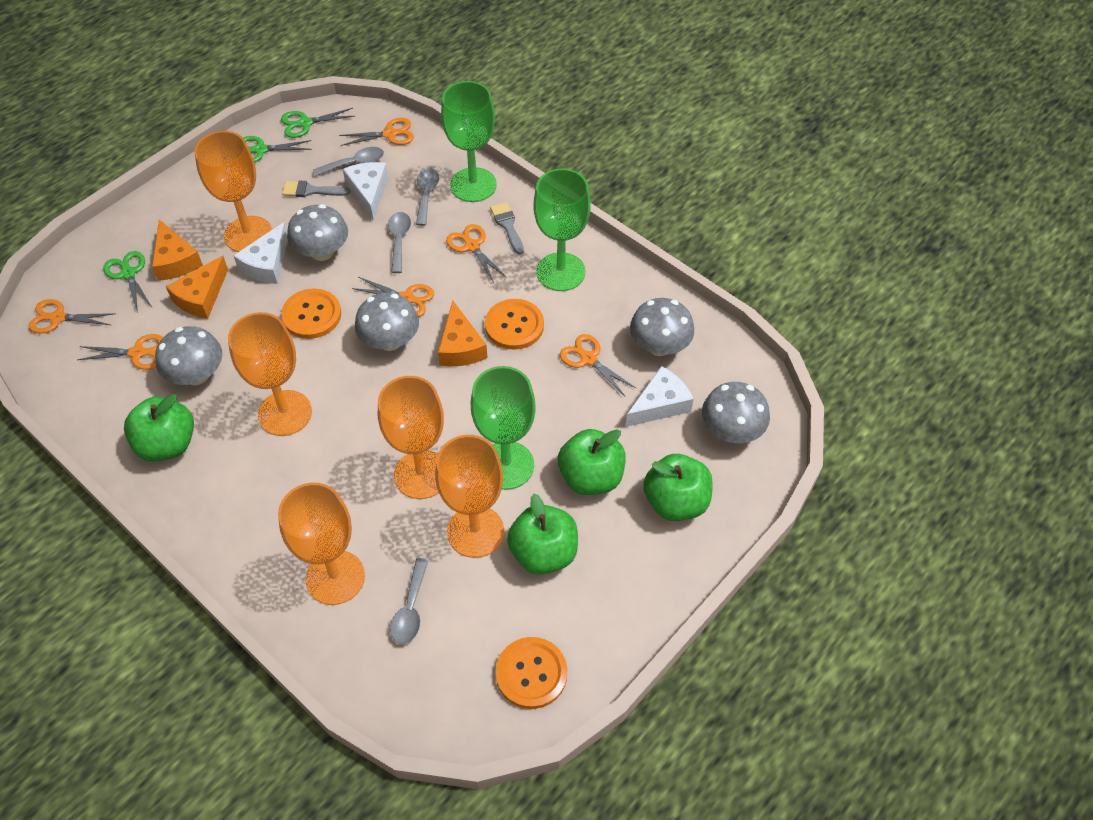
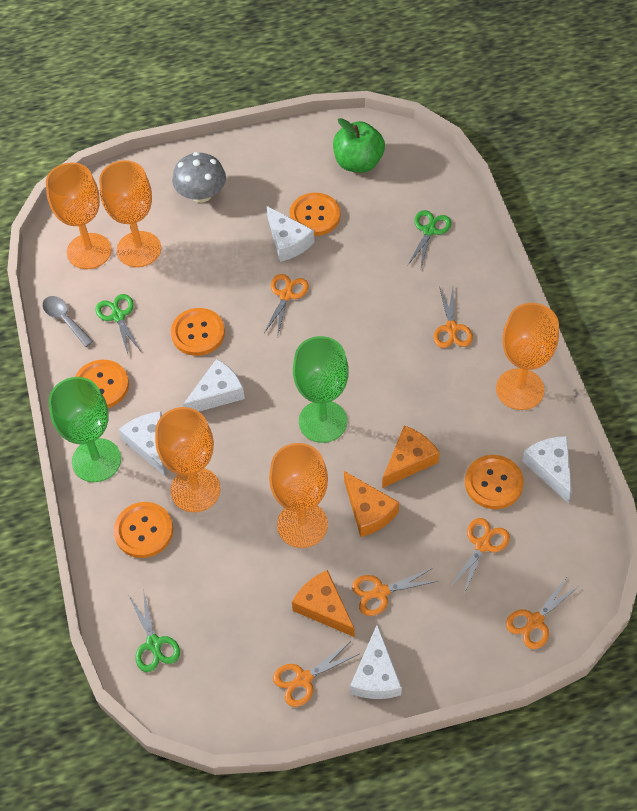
green apple: [124,394,194,462] [507,494,578,575] [558,429,626,495] [643,454,713,521] = 4 -> [333,118,385,173] = 1
green goblet: [441,81,497,202] [471,366,536,490] [533,168,591,291] = 3 -> [49,377,121,482] [293,336,349,443] = 2
grey brush: [282,181,350,197] [490,202,524,254] = 2 -> none = 0
grey mushroom: [155,326,222,385] [287,204,348,261] [355,293,419,351] [630,298,694,356] [702,382,770,443] = 5 -> [172,152,226,203] = 1
grey spoon: [313,147,384,176] [388,212,411,273] [390,558,429,644] [416,168,439,226] = 4 -> [42,296,94,347] = 1
orange button: [281,289,341,339] [485,299,544,350] [496,637,567,709] = 3 -> [75,360,129,408] [114,502,173,558] [171,308,225,356] [289,193,340,236] [465,455,524,509] = 5
white cheese: [233,222,288,284] [343,162,388,221] [626,366,694,427] = 3 -> [119,411,165,476] [183,359,245,411] [267,206,314,262] [350,625,402,699] [522,436,572,503] = 5

